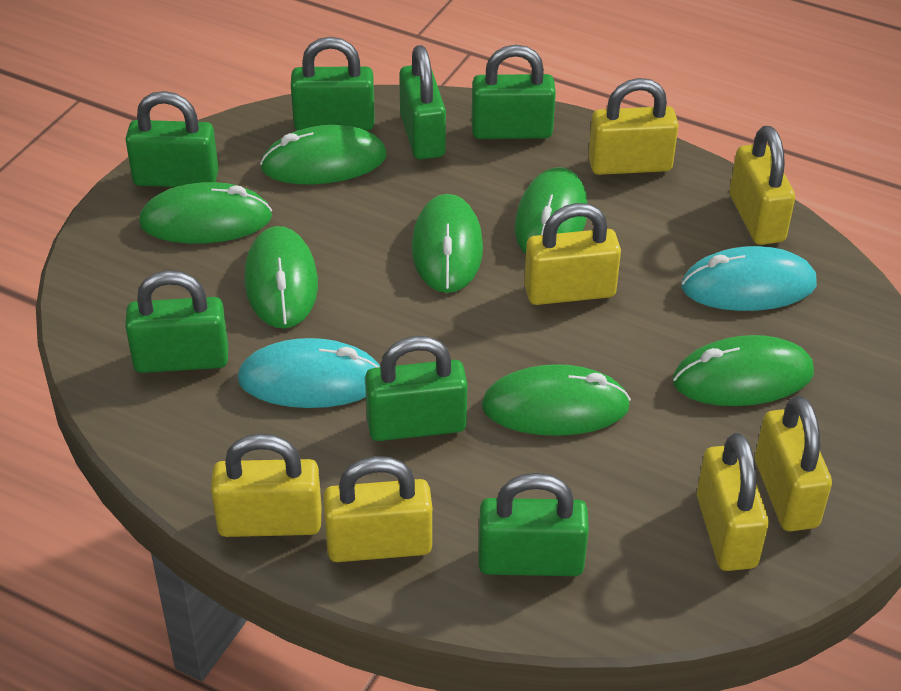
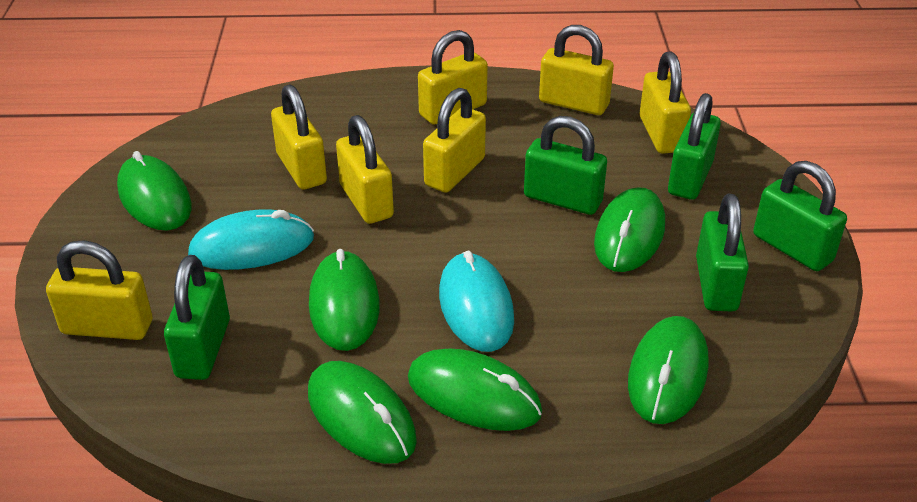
green mouse: [139,182,272,244] [244,226,318,329] [260,125,387,184] [412,194,483,293] [481,364,631,436] [515,167,587,254] [673,335,814,406] = 7 -> [117,151,191,230] [308,361,417,464] [309,249,380,351] [408,349,542,431] [594,187,665,272] [628,316,709,424] = 6
green padlock: [125,91,219,187] [125,270,228,373] [291,37,374,131] [365,336,468,441] [399,45,446,160] [471,45,556,139] [478,473,589,576] = 7 -> [164,255,230,380] [524,116,607,215] [668,93,721,200] [696,194,749,311] [753,161,847,271] = 5

